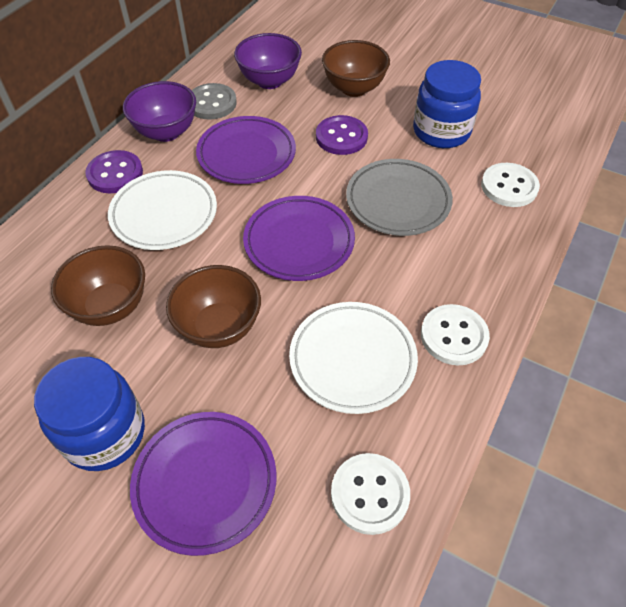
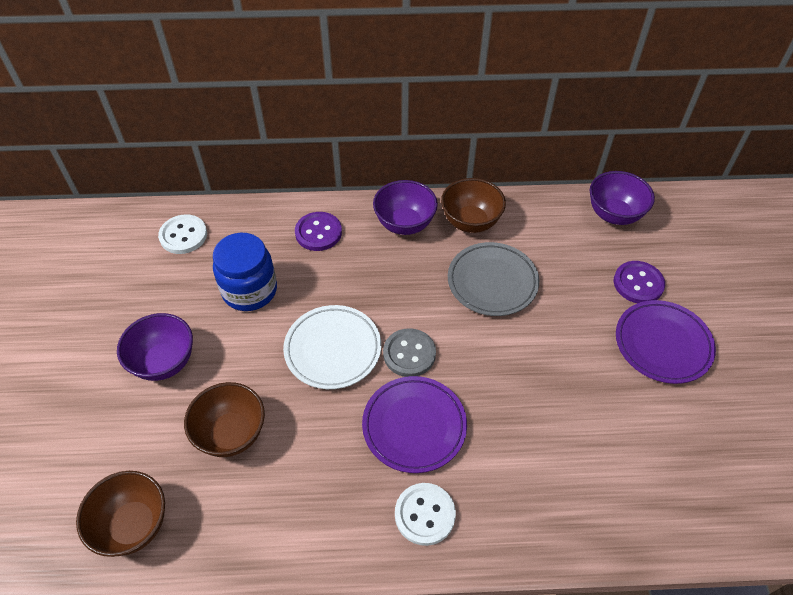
blue jar: [34,357,145,471] [413,60,481,148] = 2 -> [213,233,277,311] = 1
purple bowl: [123,81,196,142] [234,33,302,89] = 2 -> [117,313,193,381] [373,180,438,235] [590,171,655,225] = 3
purple plate: [130,412,276,556] [196,116,296,184] [243,196,355,281] = 3 -> [362,376,467,473] [616,300,716,384] = 2
white button: [331,453,410,535] [421,304,490,365] [481,163,540,207] = 3 -> [158,214,207,254] [395,483,456,546] = 2
white plate: [108,170,217,250] [289,302,418,414] = 2 -> [283,305,381,389] = 1

